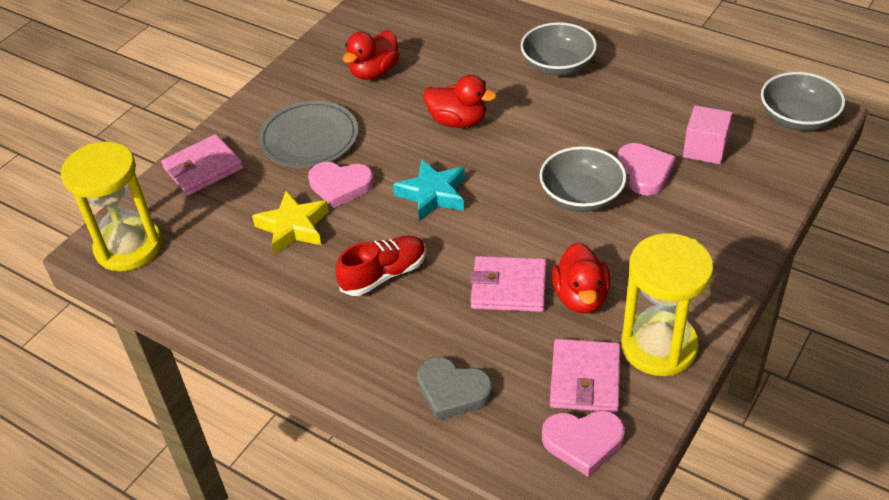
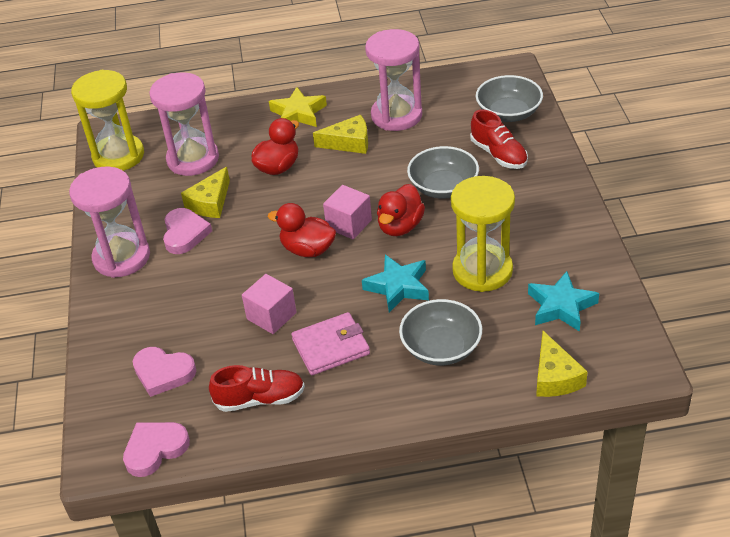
grey heart: [417,357,493,421] = 1 -> none = 0
grey plate: [258,101,358,168] = 1 -> none = 0
pink cube: [683,105,733,164] = 1 -> [242,274,297,334] [323,185,372,239] = 2
pink hourglass: none = 0 -> [69,166,150,278] [149,72,219,176] [365,29,422,131] = 3
pink wallet: [161,134,243,196] [470,256,547,312] [550,339,621,413] = 3 -> [291,312,370,375] = 1
red shoe: [336,236,426,296] = 1 -> [209,365,305,412] [470,110,528,169] = 2
turquoise star: [393,159,465,221] = 1 -> [362,255,429,312] [528,271,599,332] = 2
yellow cheese: none = 0 -> [181,167,230,218] [313,115,368,154] [536,331,588,397] = 3

